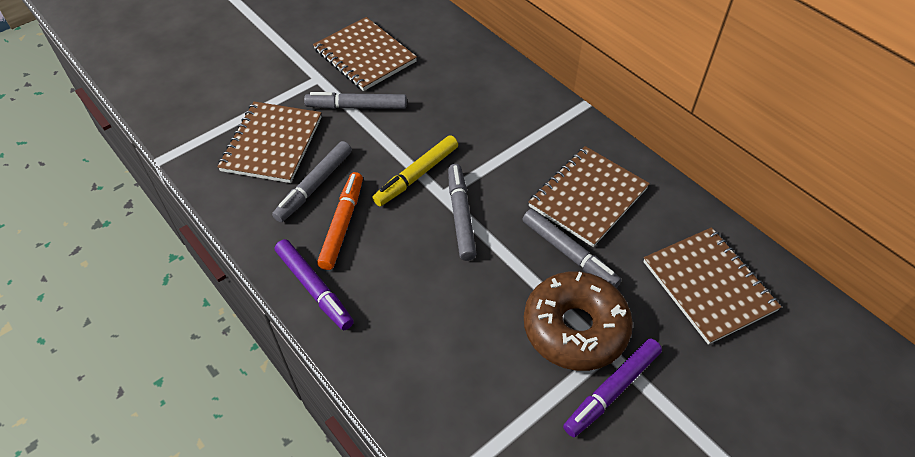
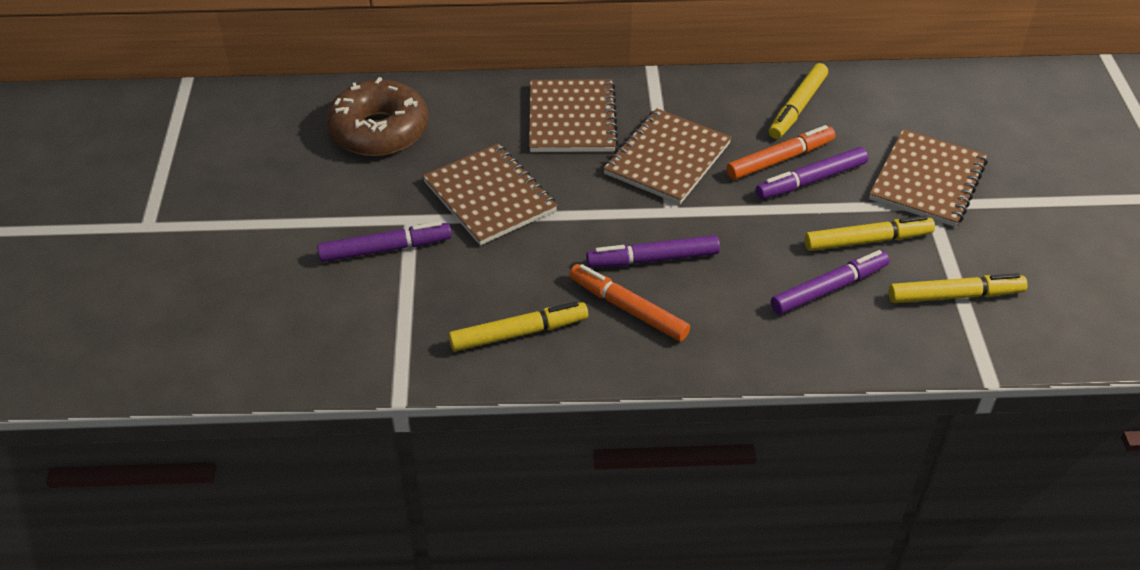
grey marker: [272,141,352,222] [304,92,407,109] [448,164,476,261] [522,209,622,288] = 4 -> none = 0
orange marker: [317,172,363,270] = 1 -> [569,264,690,341] [726,125,835,180] = 2
purple marker: [275,239,354,330] [563,339,662,437] = 2 -> [317,221,452,262] [586,235,720,268] [756,147,868,199] [771,250,890,315] = 4
yellow marker: [372,135,458,206] = 1 -> [449,301,588,351] [769,63,828,139] [804,215,935,251] [889,273,1028,303] = 4

